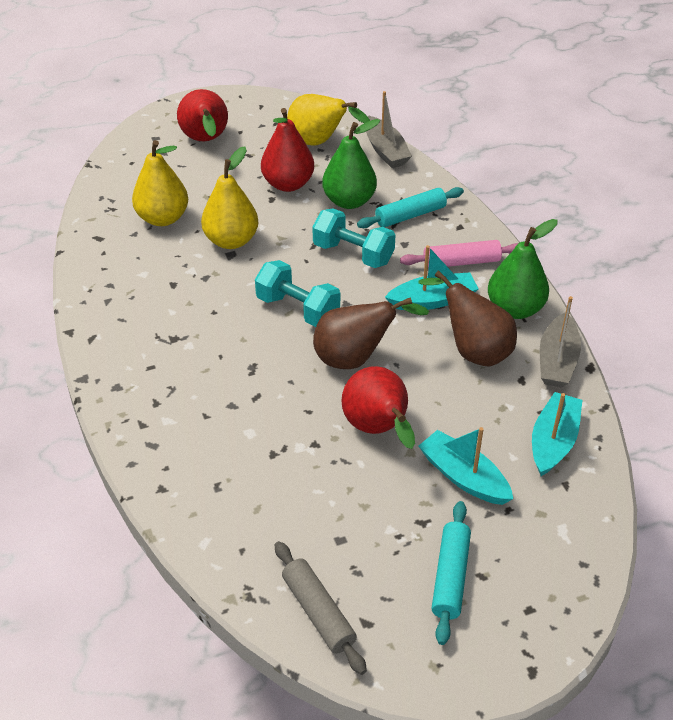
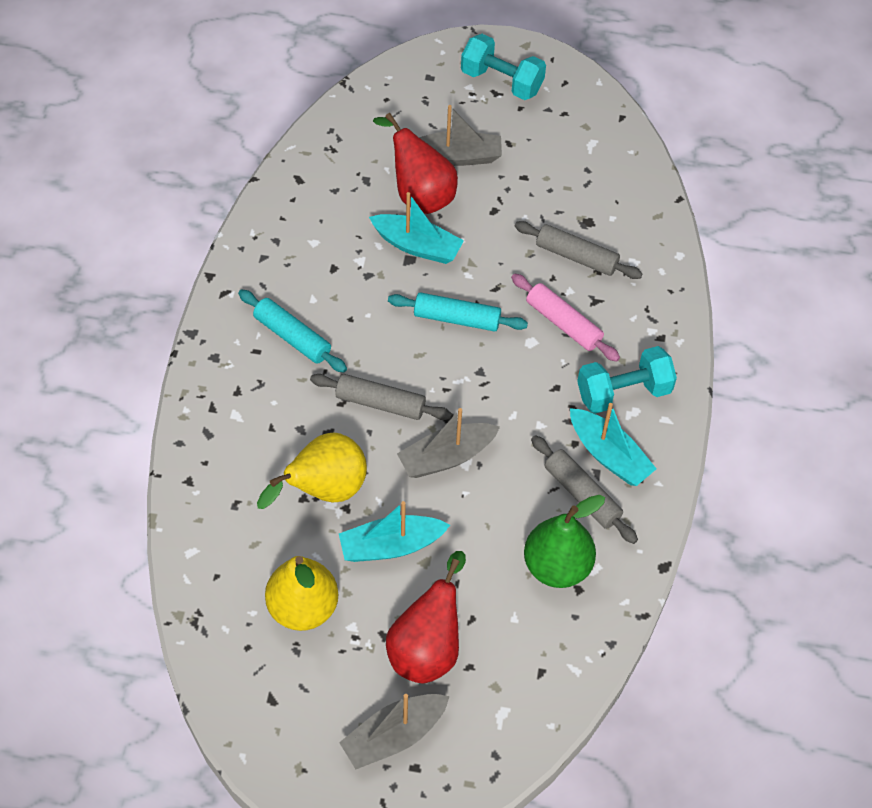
brown pear: [313,297,429,369] [419,270,517,367] = 2 -> none = 0
green pear: [322,119,380,209] [488,219,558,319] = 2 -> [524,495,605,588] = 1
grey boat: [366,91,412,168] [540,296,581,388] = 2 -> [339,694,450,769] [397,408,500,478] [419,105,502,166] = 3
grey rolling pin: [275,541,367,675] = 1 -> [310,374,452,420] [515,221,643,279] [531,435,638,544] = 3
red pear: [177,89,228,142] [261,108,314,192] [341,366,415,449] = 3 -> [373,113,458,214] [386,551,466,683] = 2
yellow pear: [132,140,188,226] [201,147,258,249] [287,94,370,146] = 3 -> [257,432,367,509] [265,556,338,631] = 2

